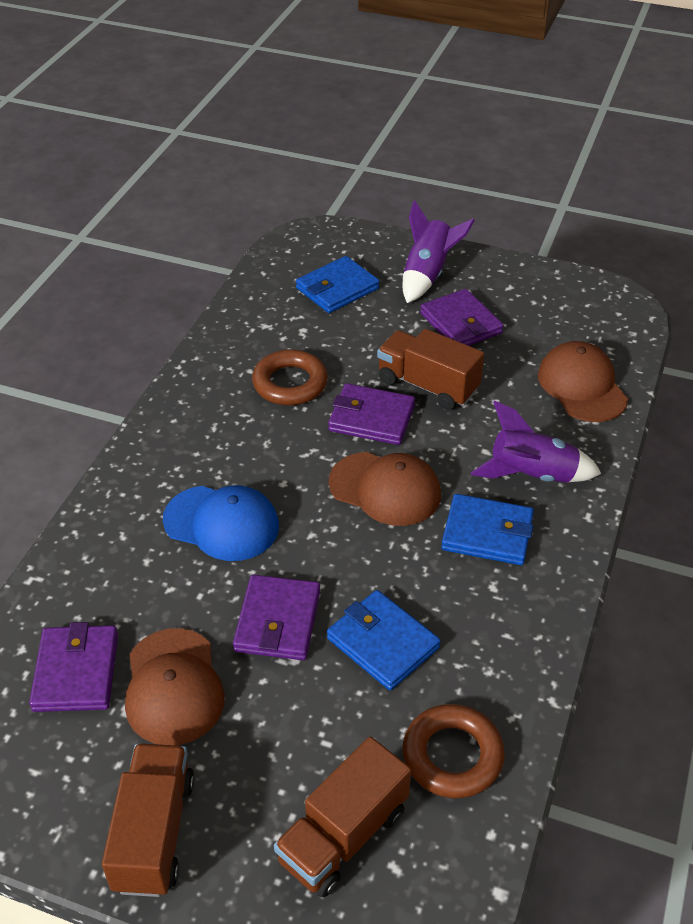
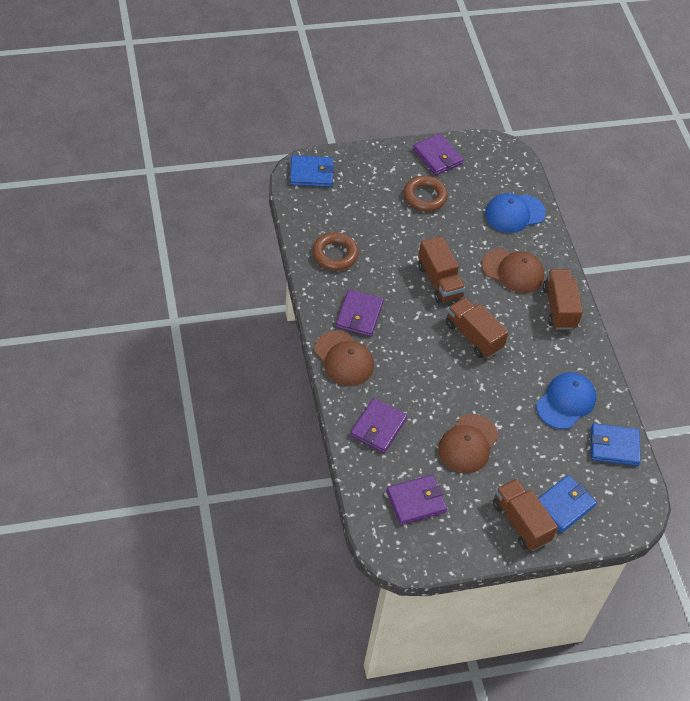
blue cap: [163,485,279,561] = 1 -> [485,193,546,233] [536,372,596,429] = 2
brown truck: [102,744,195,897] [274,737,411,898] [377,329,484,410] = 3 -> [418,236,465,303] [446,297,509,358] [492,478,558,551] [543,269,583,330] = 4
purple rocket: [403,201,475,303] [471,401,602,482] = 2 -> none = 0

